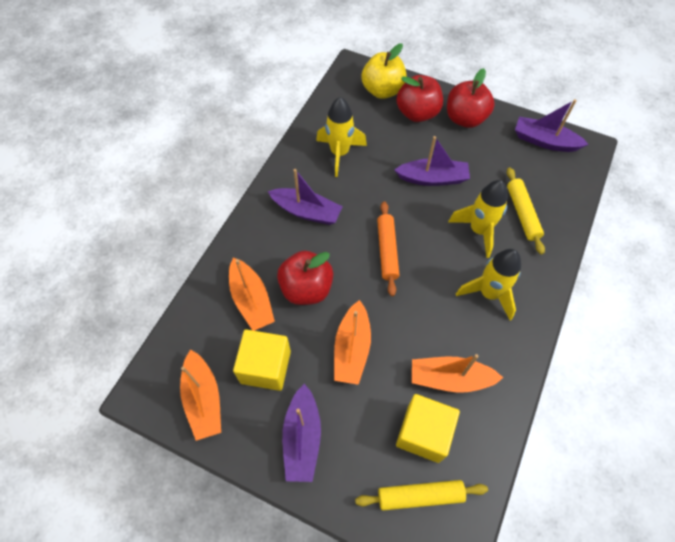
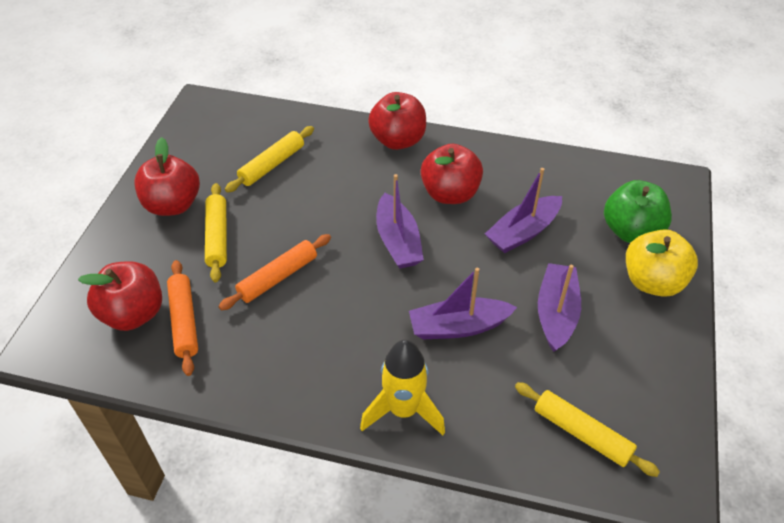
green apple: none = 0 -> [604,180,672,243] = 1
orange boat: [180,349,221,441] [229,258,275,331] [334,300,371,385] [412,354,503,393] = 4 -> none = 0
orange rolling pin: [377,201,399,296] = 1 -> [167,260,198,376] [218,234,331,310] = 2
red apple: [277,251,333,305] [396,75,443,122] [447,68,495,128] = 3 -> [78,261,162,331] [134,137,200,216] [368,92,426,150] [421,144,483,204] = 4
yellow cube: [233,329,291,391] [396,394,460,463] = 2 -> none = 0
yellow rocket: [316,97,367,177] [448,180,508,258] [456,249,521,320] = 3 -> [360,340,445,435] = 1
yellow rolling pin: [355,480,488,511] [507,167,545,255] = 2 -> [205,183,227,282] [225,126,314,193] [515,382,660,477] = 3

